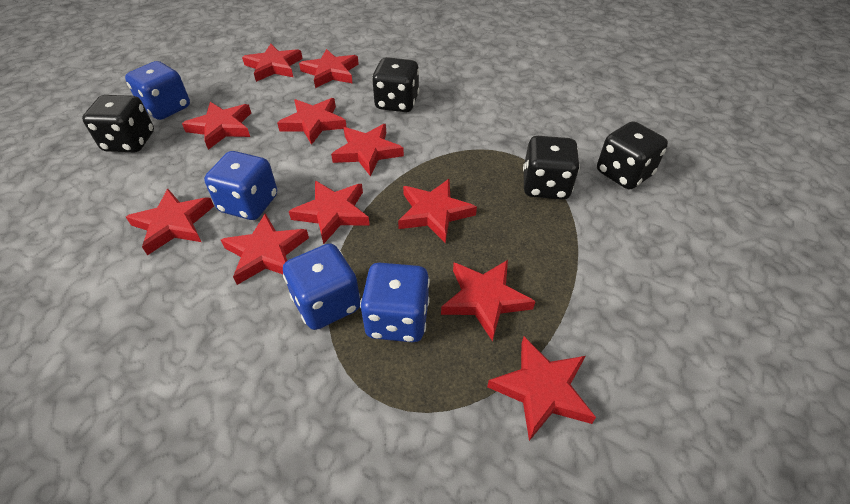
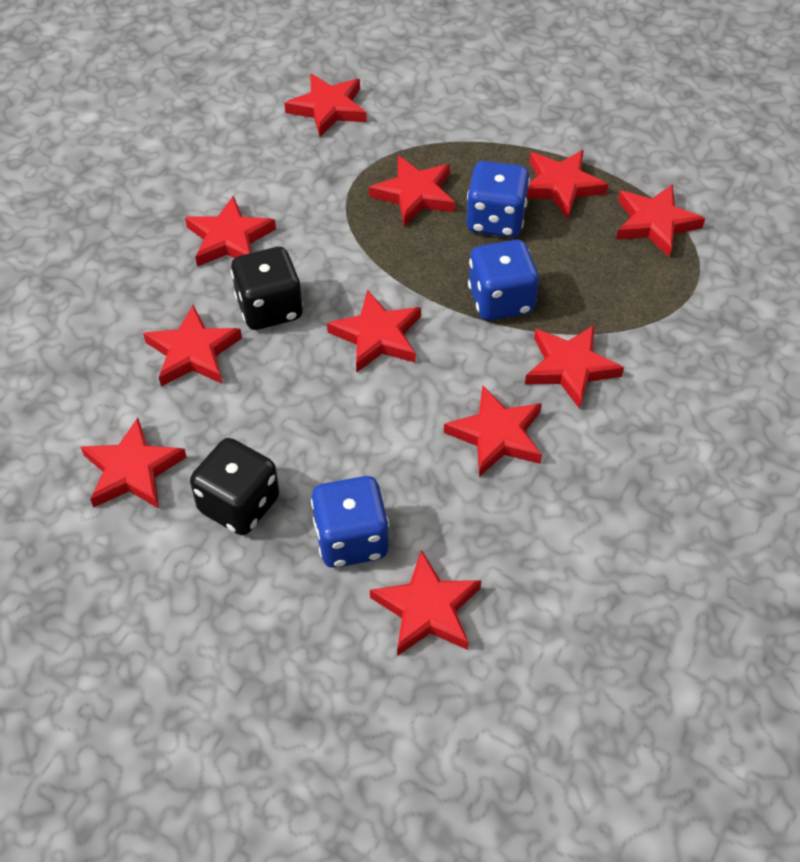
black dice: [82,95,154,152] [372,57,419,112] [523,136,580,200] [597,121,668,189] = 4 -> [190,438,279,535] [231,247,303,330] = 2
blue dice: [125,61,190,120] [204,151,277,220] [283,243,360,330] [360,263,430,342] = 4 -> [311,476,389,568] [466,161,530,237] [468,240,539,321] = 3

